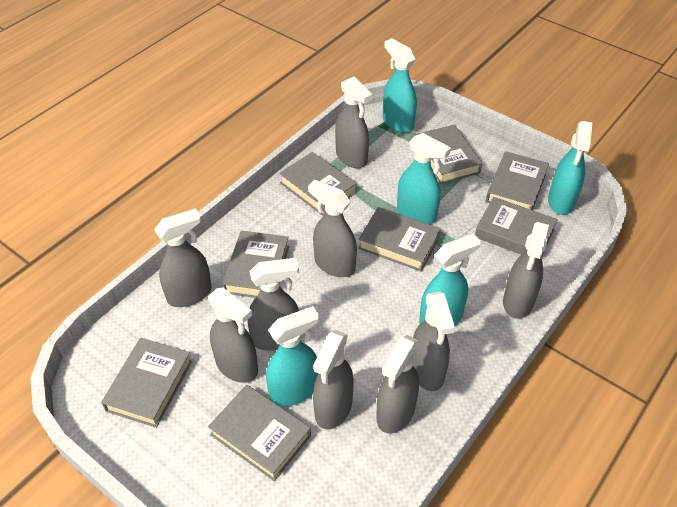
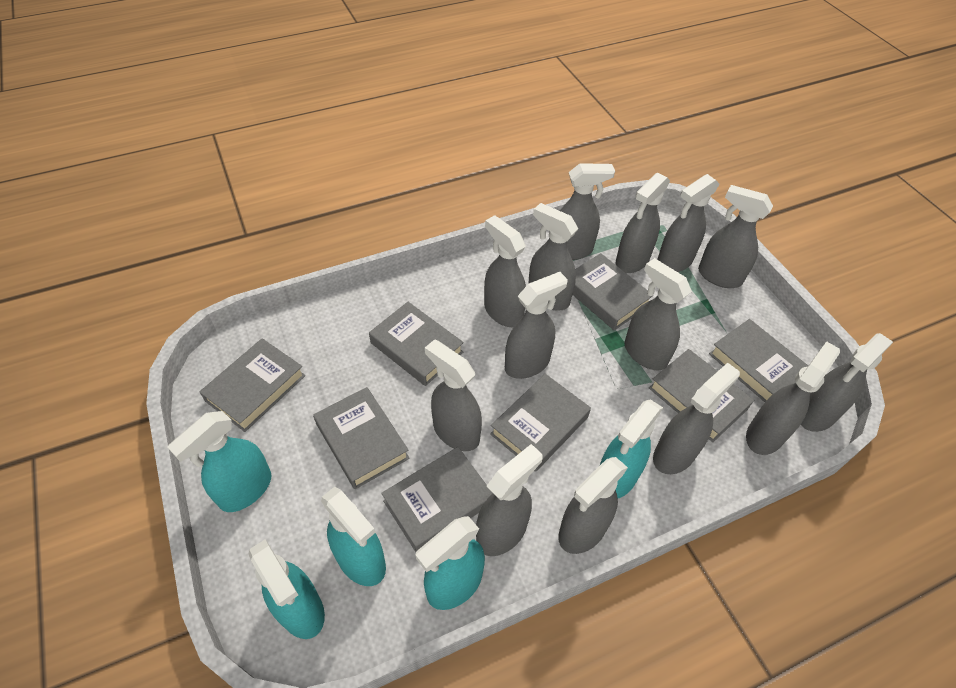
grey spray bottle: [154,208,211,307] [208,288,258,383] [247,258,299,351] [308,180,357,277] [313,330,354,429] [335,77,372,168] [376,335,419,434] [413,292,455,391] [503,222,549,319] = 9 -> [425,339,482,451] [476,444,543,556] [484,215,526,327] [505,272,568,379] [528,203,578,310] [558,457,628,554] [560,163,615,260] [616,173,670,273] [625,258,692,371] [653,363,740,474] [657,174,719,272] [698,185,773,288] [746,341,840,455] [801,333,893,432] = 14

